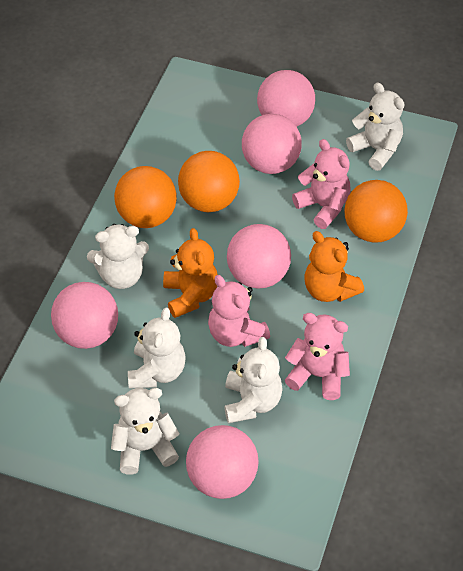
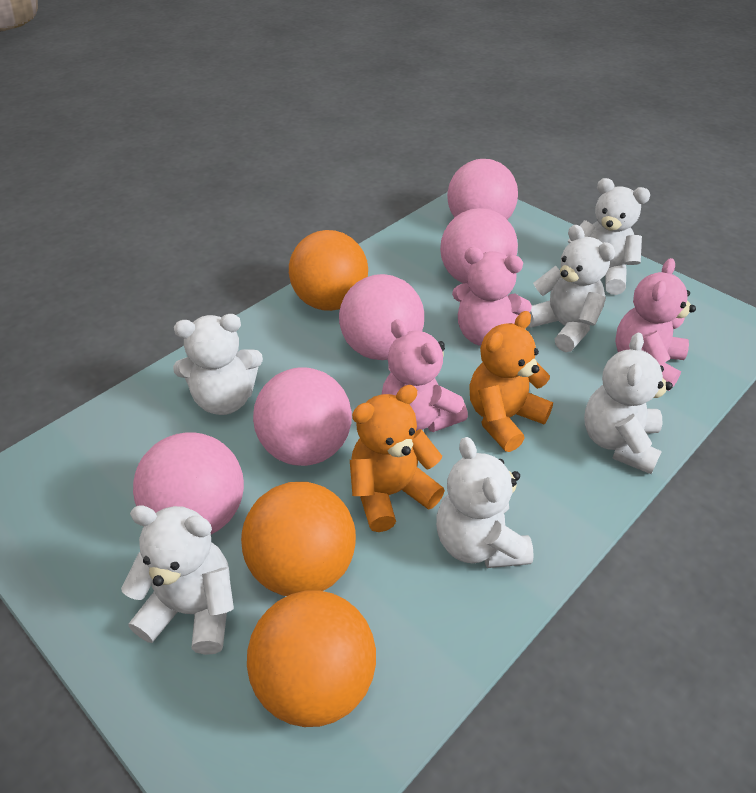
white teddy bear: [87,224,149,289] [111,388,179,475] [128,307,186,389] [224,337,283,423] [346,83,405,171] = 5 -> [121,506,234,655] [173,314,263,415] [436,437,534,568] [528,225,615,352] [568,178,650,295] [584,333,673,474] = 6

